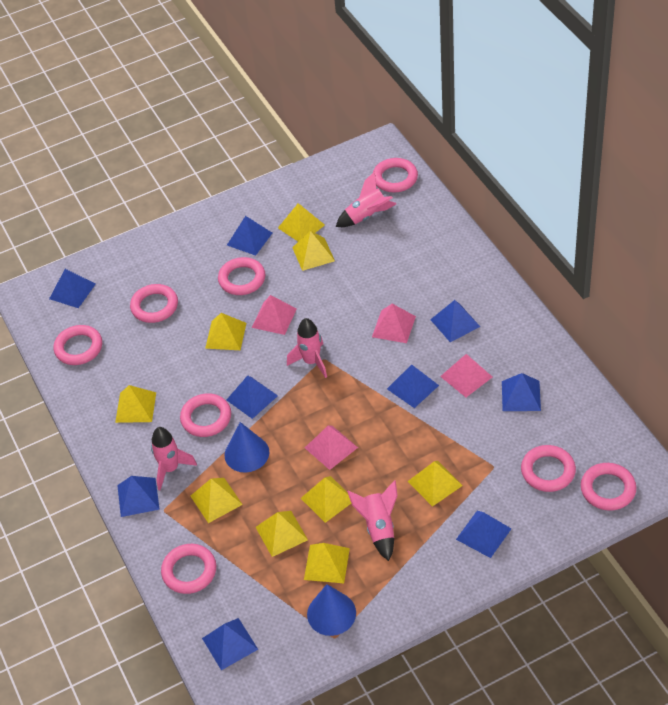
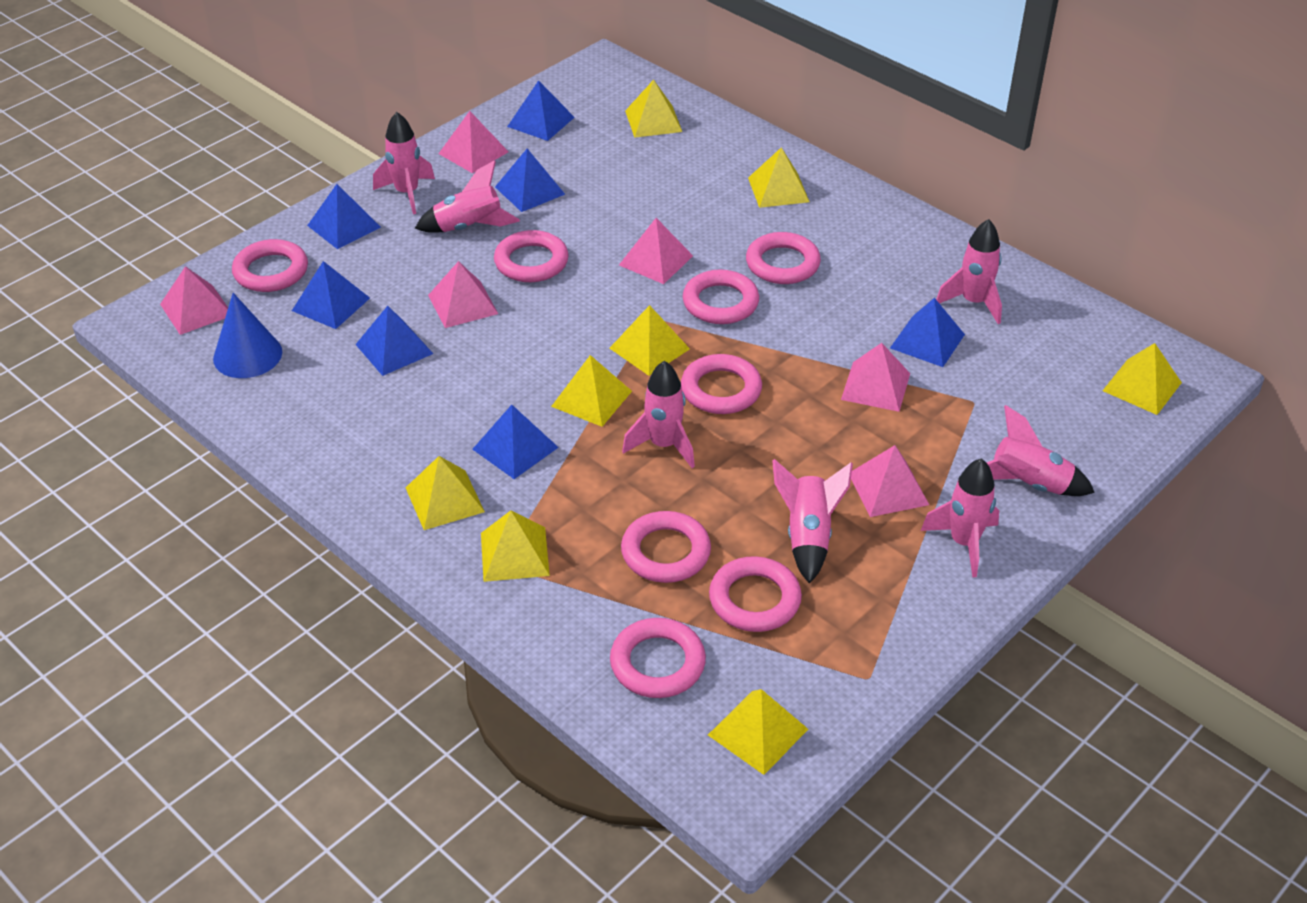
blue cone: [224,422,269,473] [307,584,356,636] = 2 -> [213,293,282,378] = 1
blue pyramid: [49,269,96,308] [117,476,160,517] [202,618,258,670] [227,216,272,256] [227,375,278,419] [387,364,439,408] [430,300,480,342] [456,511,511,558] [502,373,541,411] = 9 -> [292,261,370,329] [307,184,381,249] [355,306,433,376] [472,405,559,479] [495,149,565,212] [507,80,575,141] [890,298,965,367] = 7
pink pyramid: [252,295,297,335] [305,425,358,470] [372,304,416,343] [440,354,492,397] = 4 -> [160,266,228,335] [428,261,498,328] [438,111,509,173] [619,218,693,284] [841,343,910,412] [851,445,929,517] = 6
pink rocket: [151,427,197,490] [287,318,327,378] [336,171,396,227] [347,480,398,561] = 4 -> [373,112,435,214] [415,160,520,233] [622,361,695,468] [772,459,853,584] [921,458,999,577] [936,219,1002,324] [987,405,1095,496] = 7
yellow pyramid: [115,385,156,423] [191,478,243,523] [205,313,246,350] [256,511,308,557] [278,203,325,242] [292,231,335,271] [301,476,351,523] [304,543,350,583] [408,461,463,507] = 9 -> [406,456,485,530] [481,510,550,582] [551,355,632,427] [609,305,690,376] [625,80,682,138] [708,689,808,775] [748,147,810,208] [1102,343,1182,415] = 8

